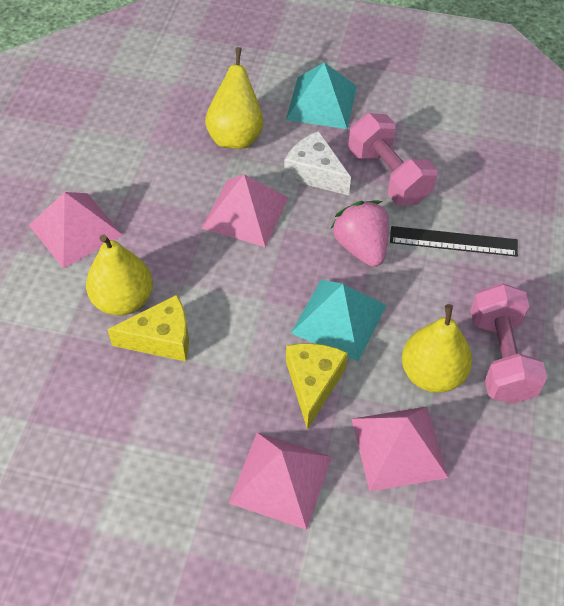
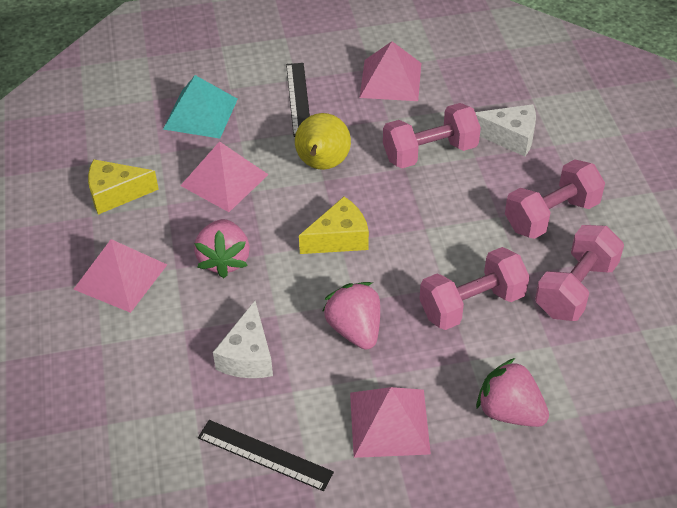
black ruler: [390,226,518,257] = 1 -> [198,420,334,491] [286,63,310,137] = 2
pink dumbbell: [348,113,437,205] [470,283,547,404] = 2 -> [383,103,481,168] [419,247,530,330] [505,159,605,239] [535,225,624,321] = 4
pink strawberry: [330,200,389,267] = 1 -> [194,219,250,278] [322,282,380,350] [476,358,549,427] = 3
turquoise pyramid: [286,62,357,129] [291,279,387,361] = 2 -> [163,75,238,139] = 1
white cheese: [284,131,351,195] = 1 -> [213,301,273,378] [475,104,536,156] = 2
yellow pear: [86,234,153,316] [205,47,263,149] [402,304,472,393] = 3 -> [295,113,351,170] = 1

